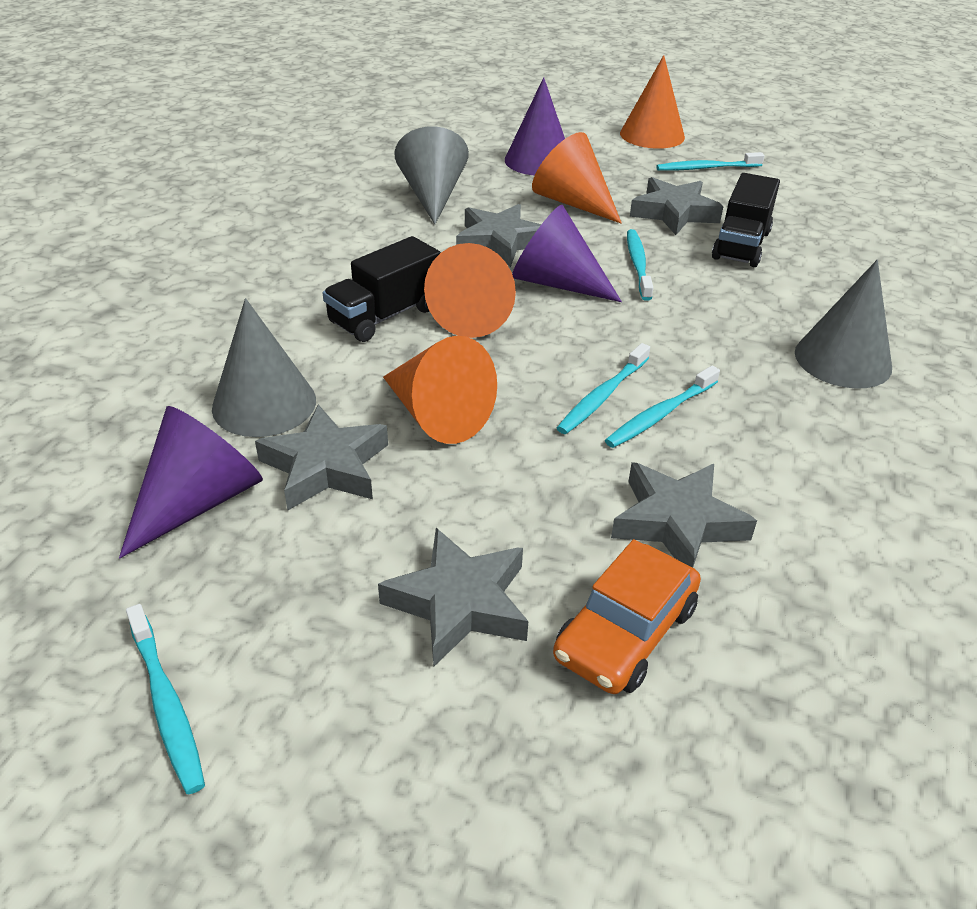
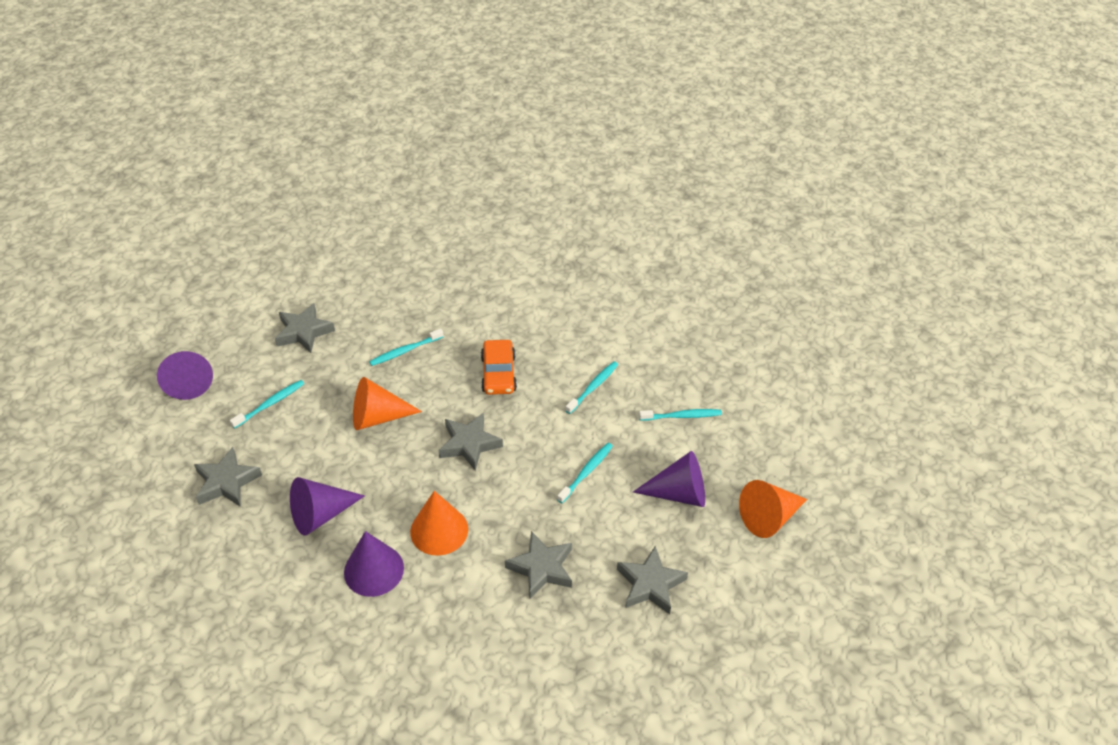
black truck: [323,236,441,342] [712,173,780,267] = 2 -> none = 0
grey cone: [212,298,316,437] [394,127,469,224] [795,260,892,389] = 3 -> none = 0
orange cone: [383,336,497,444] [424,243,516,338] [532,132,622,224] [620,55,685,149] = 4 -> [353,377,422,430] [410,491,468,556] [739,480,807,538] = 3
purple cone: [119,406,263,558] [505,77,565,176] [512,205,622,302] = 3 -> [157,351,213,400] [290,477,365,536] [344,531,404,597] [633,451,705,507] = 4

